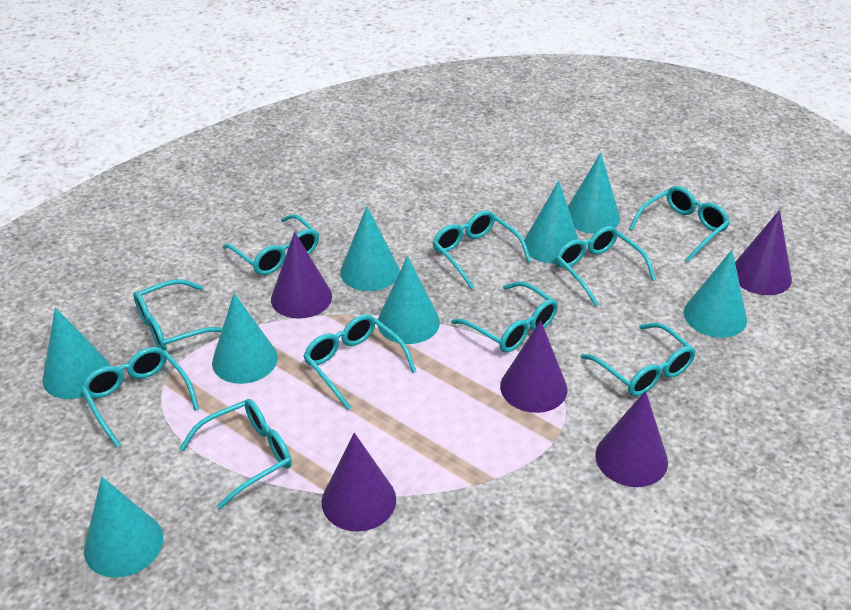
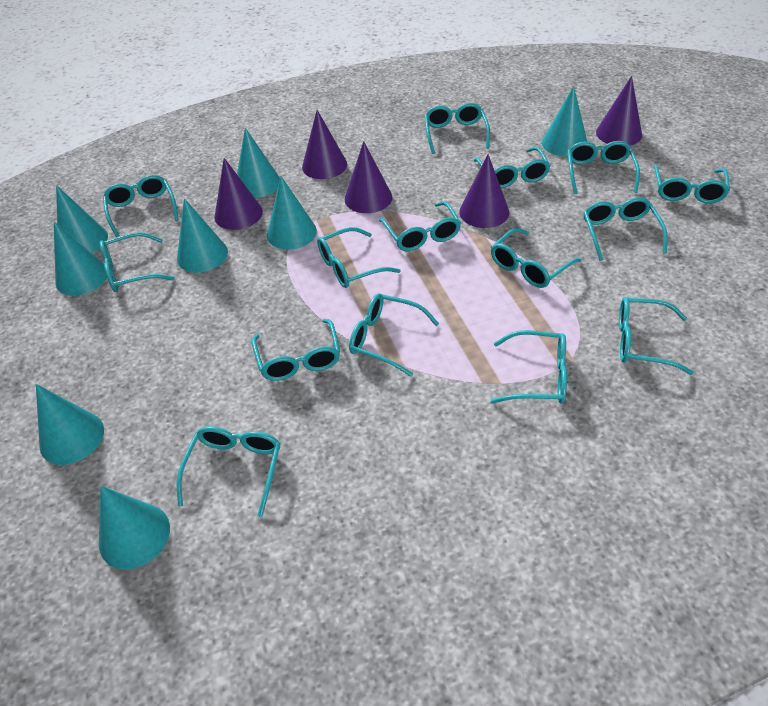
turquoise glasses: [81,347,199,447] [133,279,222,350] [179,399,292,510] [223,214,319,275] [303,314,417,410] [432,210,531,289] [451,281,558,353] [556,226,656,307] [581,323,696,396] [629,186,730,262] = 10 -> [99,232,175,292] [103,175,179,237] [177,426,280,517] [252,319,340,381] [317,227,401,288] [349,294,439,376] [379,201,461,251] [425,103,490,154] [474,147,551,188] [490,330,567,404] [491,228,582,288] [567,141,640,194] [583,197,667,261] [619,297,694,375] [654,164,730,204] = 15

